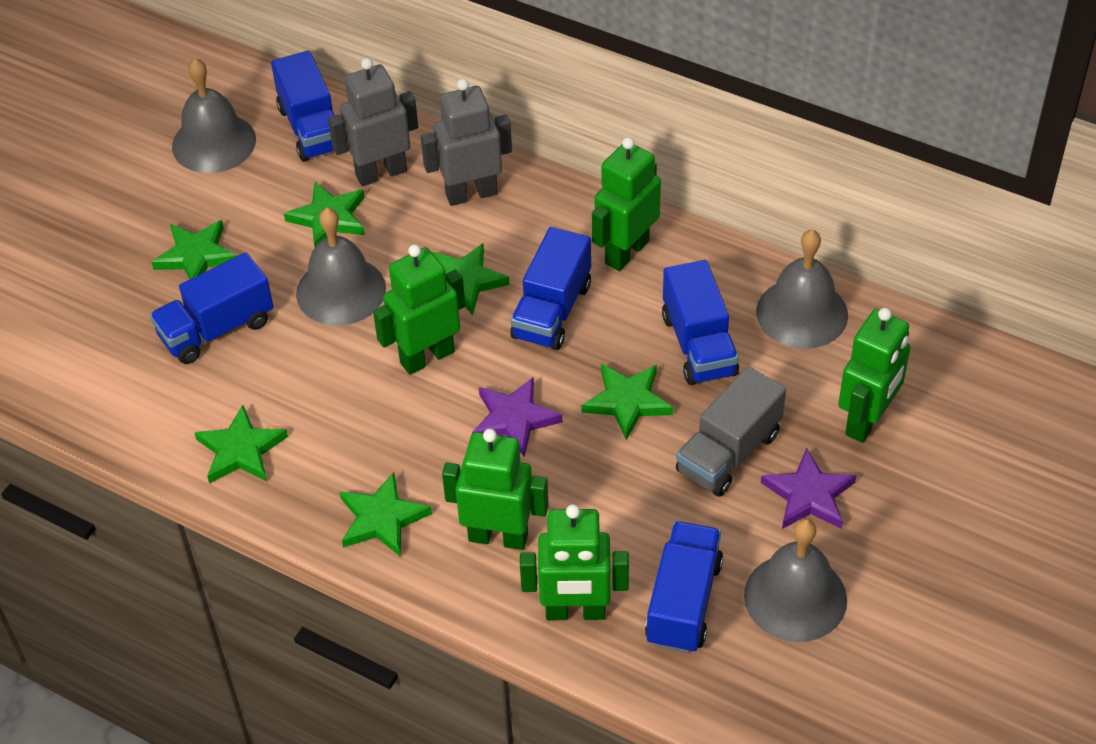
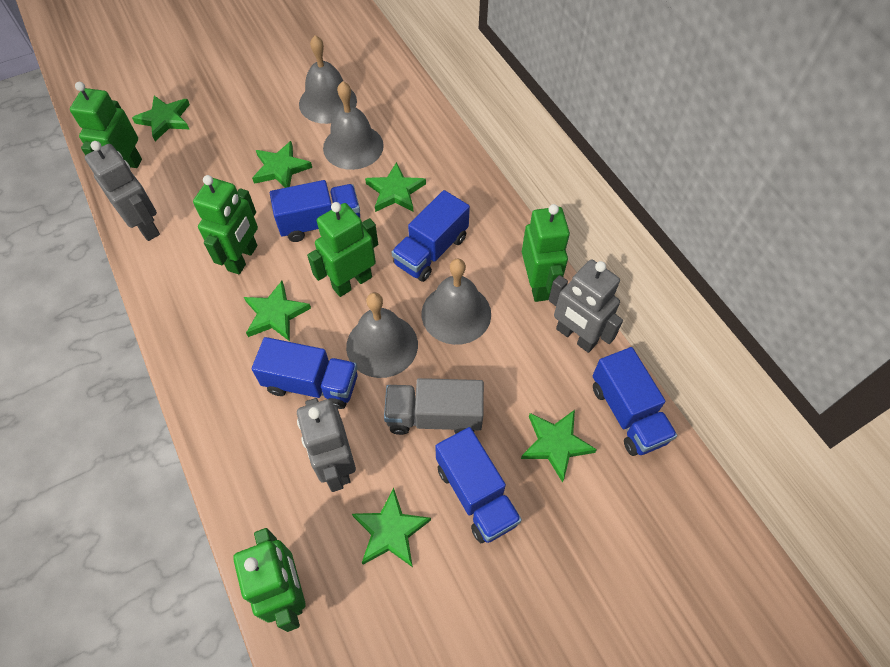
grey robot: [328,58,418,186] [421,79,512,206] = 2 -> [85,141,160,241] [297,398,356,492] [549,259,623,353] = 3
purple star: [472,377,562,457] [761,448,857,529] = 2 -> none = 0

